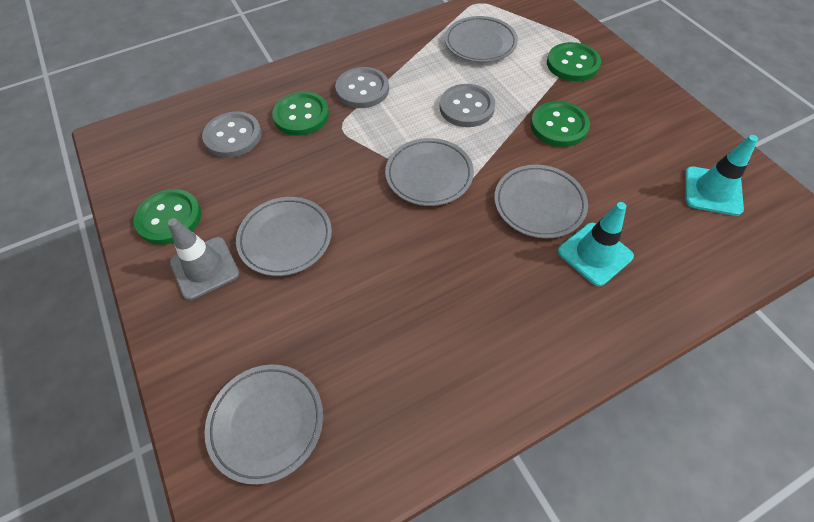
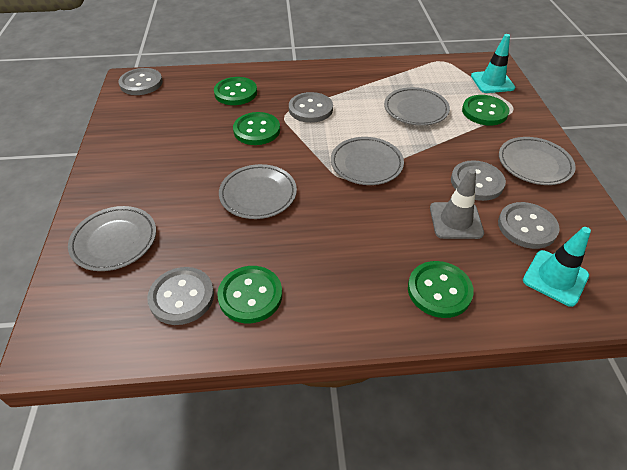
green button: [134,189,201,245] [272,92,329,136] [531,101,590,147] [547,42,601,81] = 4 -> [214,77,257,105] [217,266,282,323] [233,112,280,145] [408,261,474,318] [462,95,509,125] = 5
grey button: [202,112,262,158] [335,67,389,108] [440,84,495,127] = 3 -> [119,68,163,95] [147,267,214,325] [289,92,333,123] [451,160,506,201] [498,202,560,249] = 5

